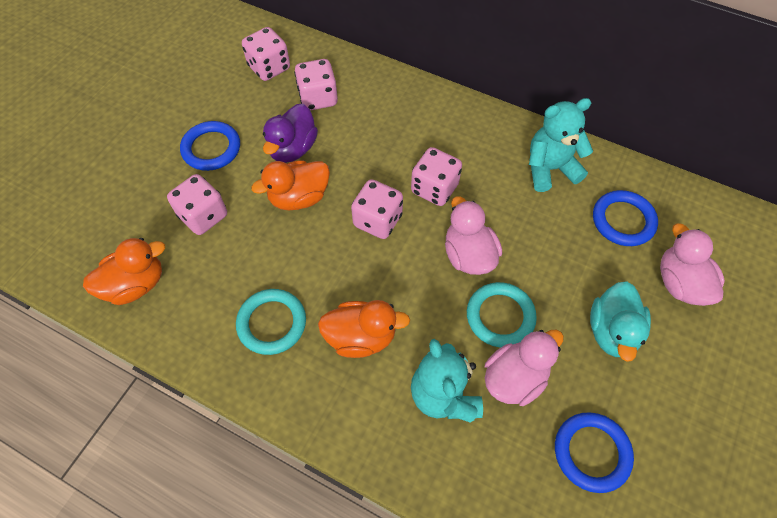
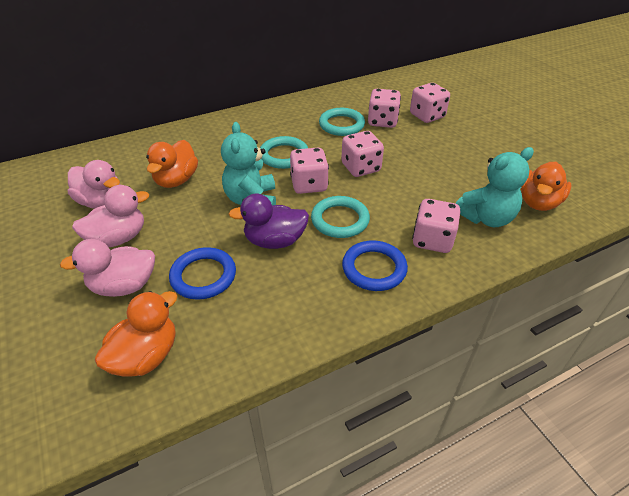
blue ring: [180,121,240,171] [555,412,634,493] [593,190,658,246] = 3 -> [169,247,236,300] [342,240,408,291] = 2
turquoise duck: [590,281,651,362] = 1 -> none = 0
turquoise ring: [236,289,306,355] [467,282,537,348] = 2 -> [260,136,308,169] [311,196,370,238] [319,108,365,136] = 3

